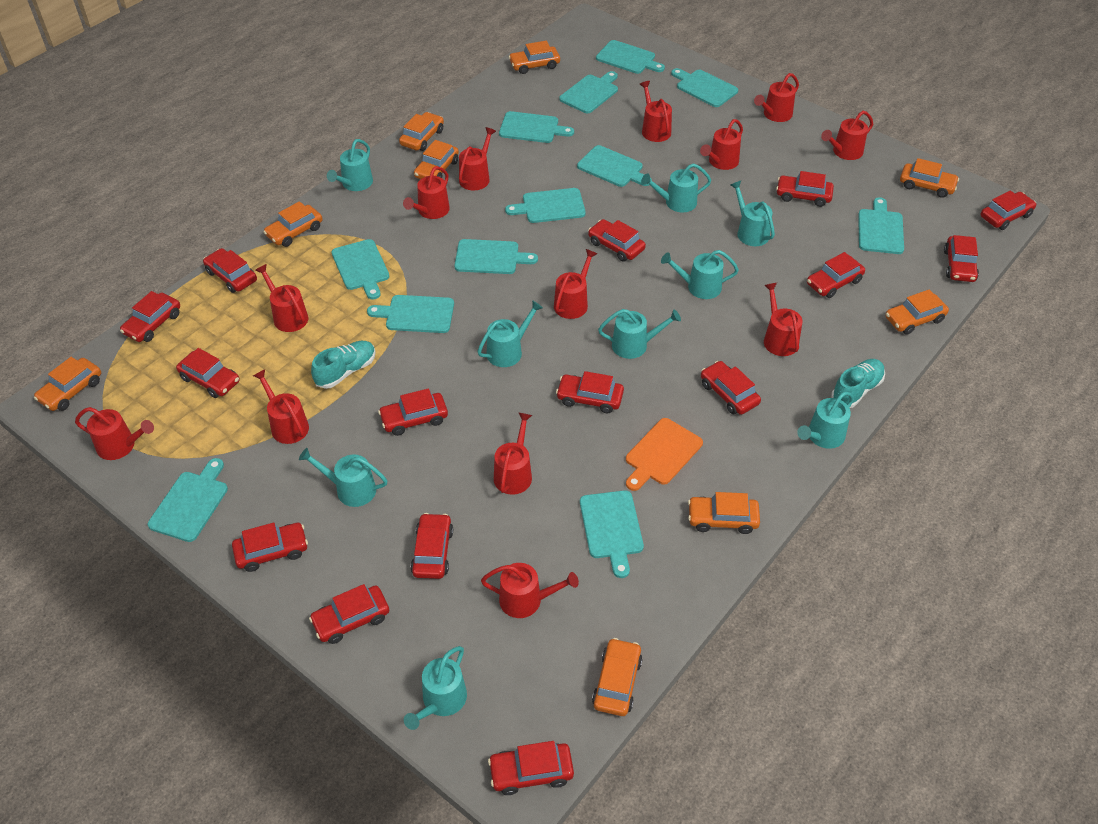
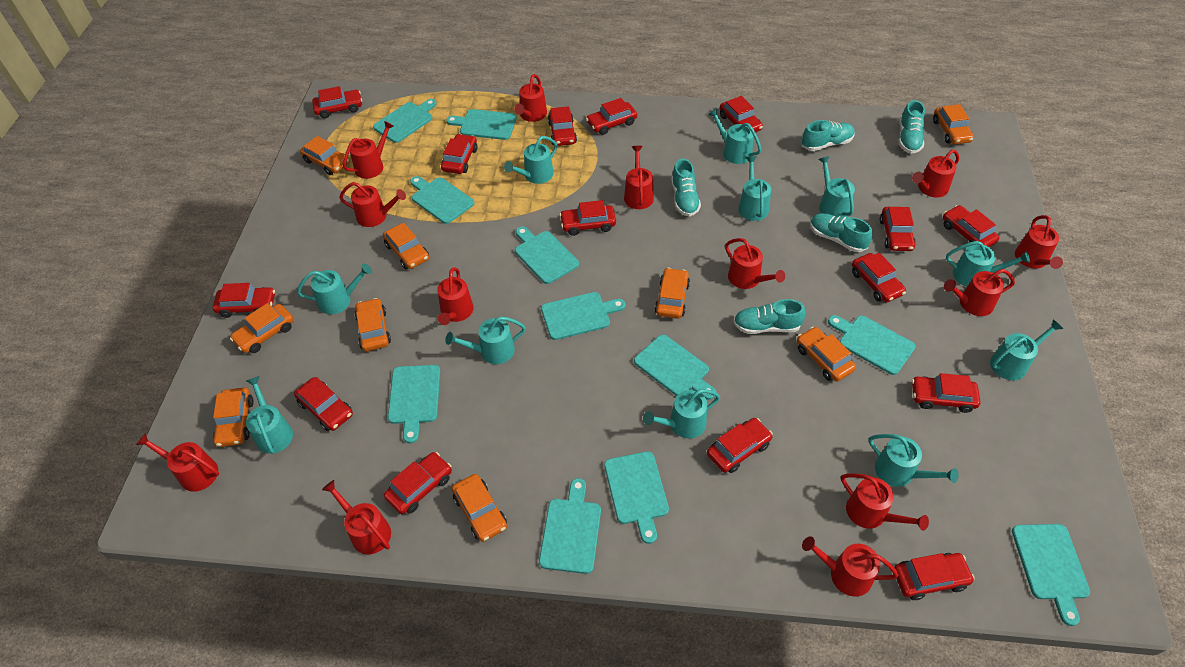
orange cutting board: [626,418,703,491] = 1 -> none = 0
turquoise cutting board: [148,458,228,542] [332,239,389,300] [367,295,454,333] [454,239,538,274] [499,111,574,143] [505,188,586,223] [559,71,618,113] [577,145,652,187] [580,490,644,578] [596,40,665,74] [671,68,738,107] [858,197,904,254] = 12 -> [373,99,437,143] [388,365,440,443] [410,176,475,224] [446,109,517,140] [515,227,579,284] [539,478,601,574] [541,292,626,340] [604,451,669,544] [634,335,716,400] [828,315,916,375] [1012,524,1090,626] = 11
turquoise shoe: [311,341,376,389] [831,359,885,408] = 2 -> [671,159,701,217] [733,299,806,334] [802,120,855,151] [810,213,873,252] [899,100,925,154] = 5
turquoise watering can: [299,448,387,507] [327,139,373,191] [404,646,467,730] [477,300,543,367] [598,309,681,359] [641,164,711,213] [661,250,739,299] [731,181,775,246] [797,392,854,449] = 9 -> [246,376,293,454] [297,263,372,314] [445,316,526,364] [504,136,557,184] [643,389,720,439] [708,109,762,164] [738,156,771,221] [819,156,855,217] [869,434,959,487] [946,241,1030,287] [990,319,1063,380] = 11

